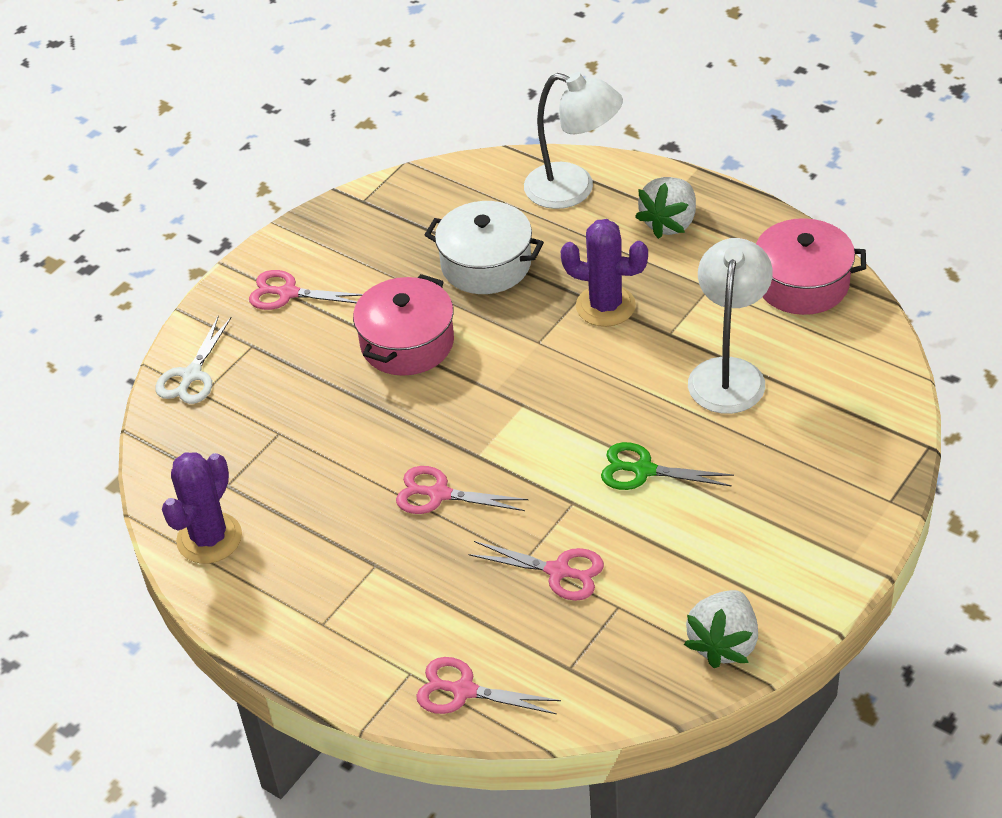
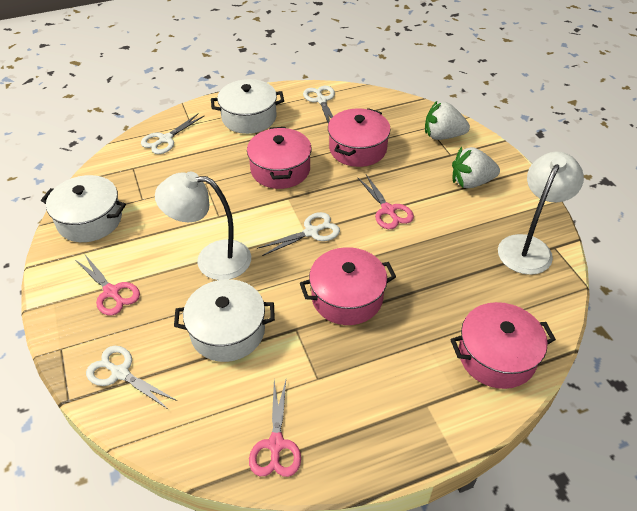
green scissors: [601,442,734,490] = 1 -> none = 0
pink pot: [353,274,454,376] [756,218,866,315] = 2 -> [247,127,312,189] [300,247,396,325] [328,108,391,167] [450,302,556,389] = 4
pink scissors: [249,270,363,310] [396,466,528,514] [416,657,561,714] [468,541,604,601] = 4 -> [77,255,140,316] [249,380,301,477] [357,175,414,229] = 3
purple cactus: [162,452,242,564] [560,219,648,327] = 2 -> none = 0
white pot: [425,201,544,294] = 1 -> [41,175,126,242] [174,279,275,362] [211,79,284,134] = 3
white scissors: [155,315,232,404] = 1 -> [86,346,177,410] [141,113,204,154] [257,212,340,256] [303,86,335,124] = 4

